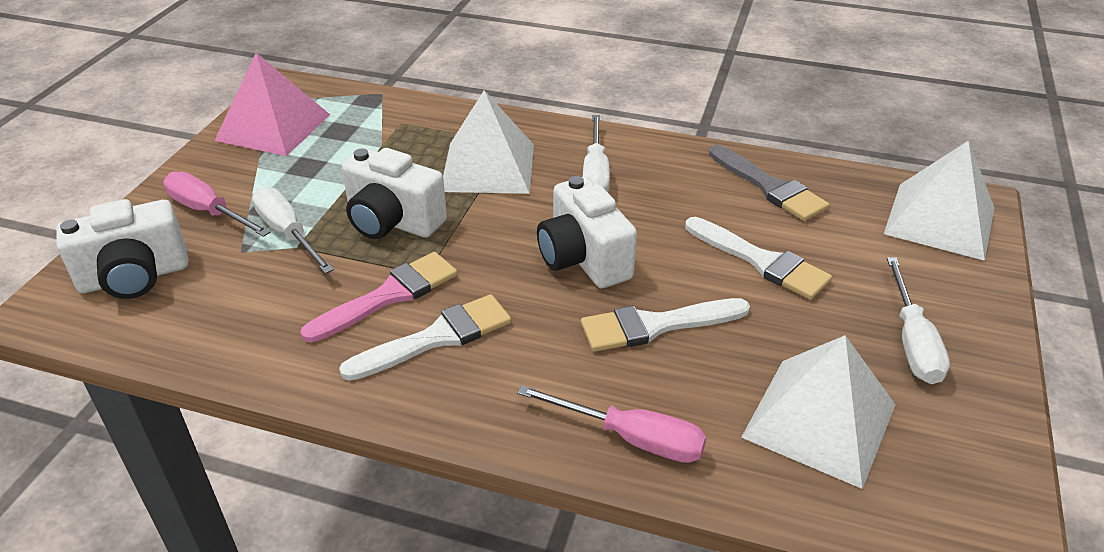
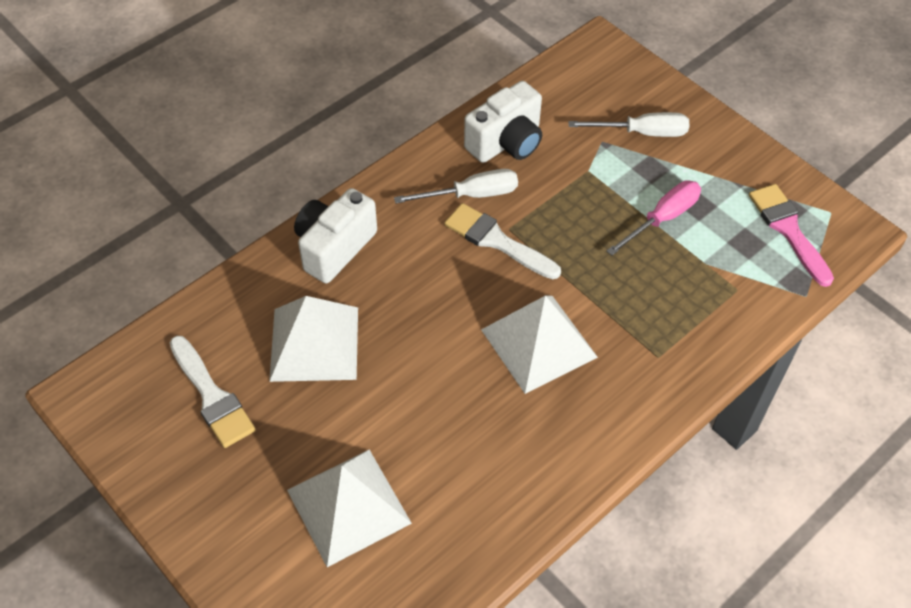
grey brush: [709,145,829,221] = 1 -> none = 0
pink pyramid: [214,53,330,156] = 1 -> none = 0
pink screwdriver: [163,171,271,237] [517,385,707,463] = 2 -> [606,180,701,256] = 1
white brush: [339,294,511,381] [581,298,750,352] [685,217,832,300] = 3 -> [170,336,256,448] [444,203,561,279] = 2
white camera: [56,199,189,299] [342,148,447,239] [537,176,637,288] = 3 -> [294,188,377,283] [464,81,542,163] = 2
white screwdriver: [252,187,334,274] [583,115,610,192] [887,257,950,384] = 3 -> [394,169,518,203] [568,112,689,137] = 2

